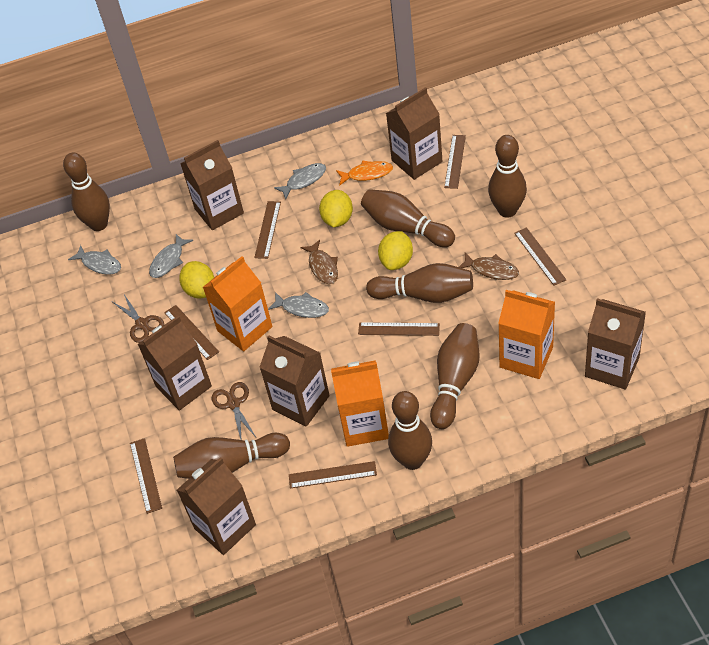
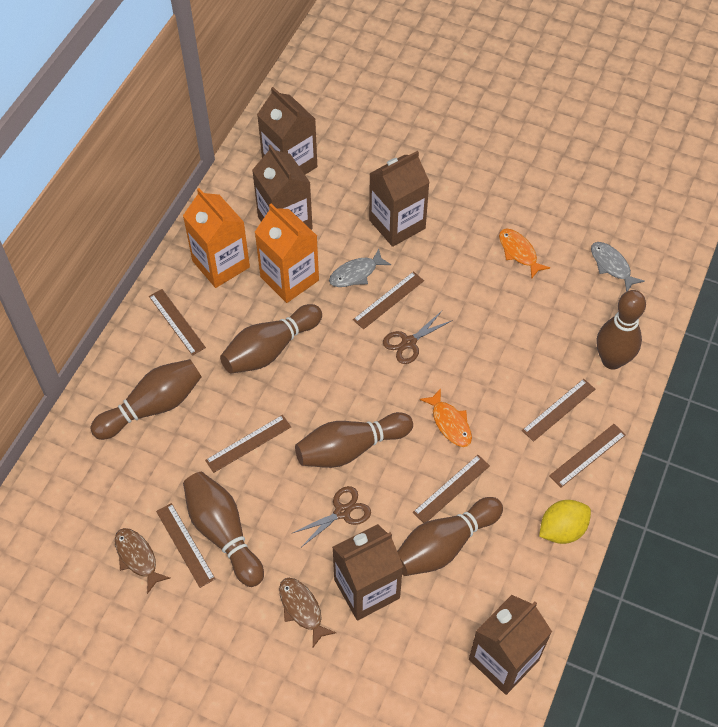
brown bowling pin: [63,153,110,231] [173,433,290,479] [361,189,455,247] [366,263,473,303] [388,391,432,470] [430,323,480,429] [488,135,527,218] = 7 -> [90,359,201,440] [183,472,264,587] [220,304,322,374] [295,412,413,468] [397,497,503,576] [597,290,646,370] = 6
brown carton: [138,316,212,411] [177,457,256,555] [180,140,244,230] [259,335,330,427] [386,87,442,180] [585,298,646,390] = 6 -> [252,145,313,230] [257,87,317,175] [332,524,403,621] [369,151,429,247] [469,595,552,695] = 5
grey fish: [68,245,121,275] [149,234,193,278] [268,292,329,318] [274,163,326,199] = 4 -> [329,249,391,287] [591,242,645,292] = 2
orange carton: [203,256,272,351] [331,360,389,447] [498,290,555,379] = 3 -> [183,188,250,288] [255,204,319,303] = 2
orange fish: [336,161,393,186] = 1 -> [419,388,472,447] [499,229,550,279] = 2
yellow lemon: [179,261,214,298] [319,190,353,227] [378,231,413,270] = 3 -> [539,500,591,544] = 1

